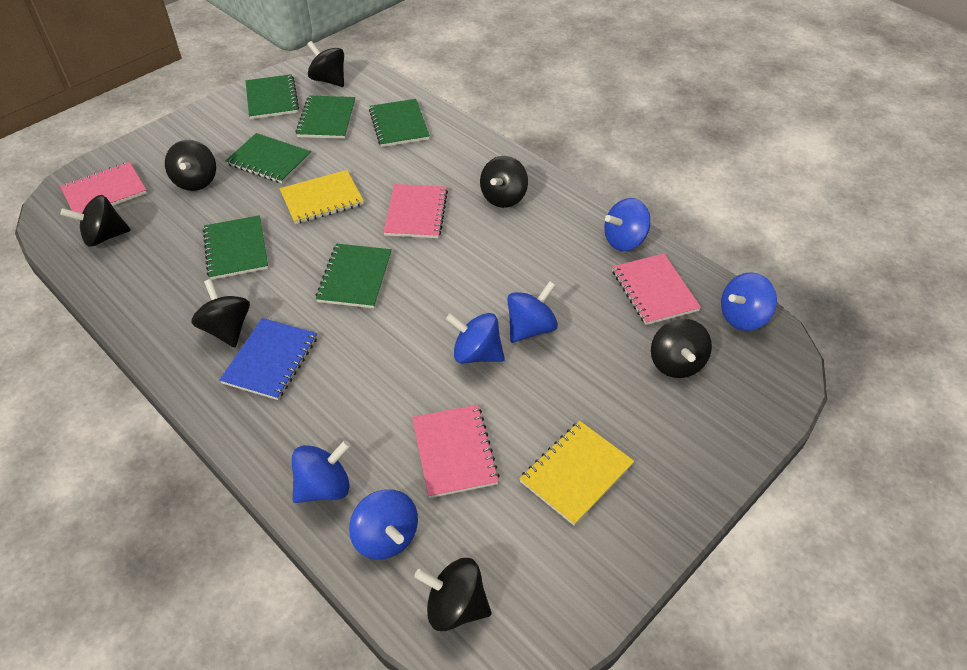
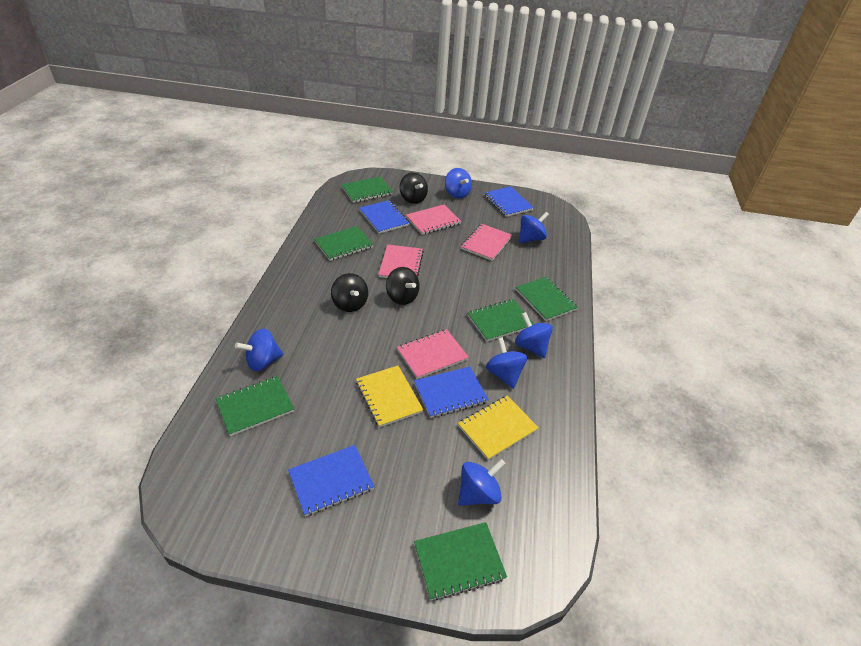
black spinning top: [60,195,131,247] [165,140,216,191] [191,279,250,347] [307,41,344,87] [414,558,492,631] [480,156,528,208] [651,319,712,378] = 7 -> [331,273,368,312] [386,267,420,305] [400,172,428,204] = 3
blue notebook: [219,318,317,400] = 1 -> [288,445,374,516] [359,200,409,234] [414,366,489,418] [484,186,534,217] = 4

